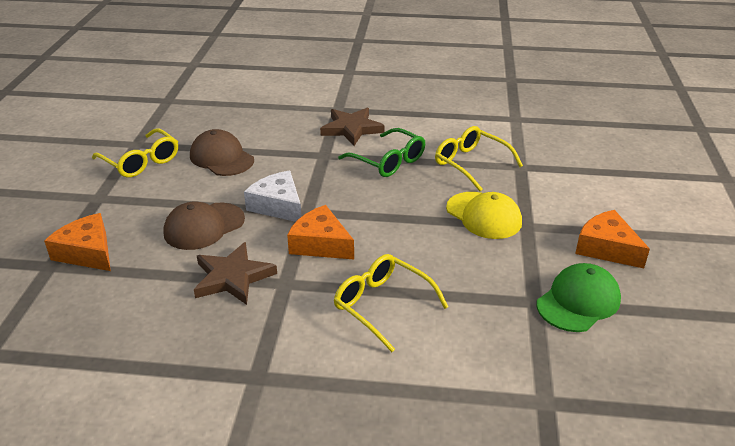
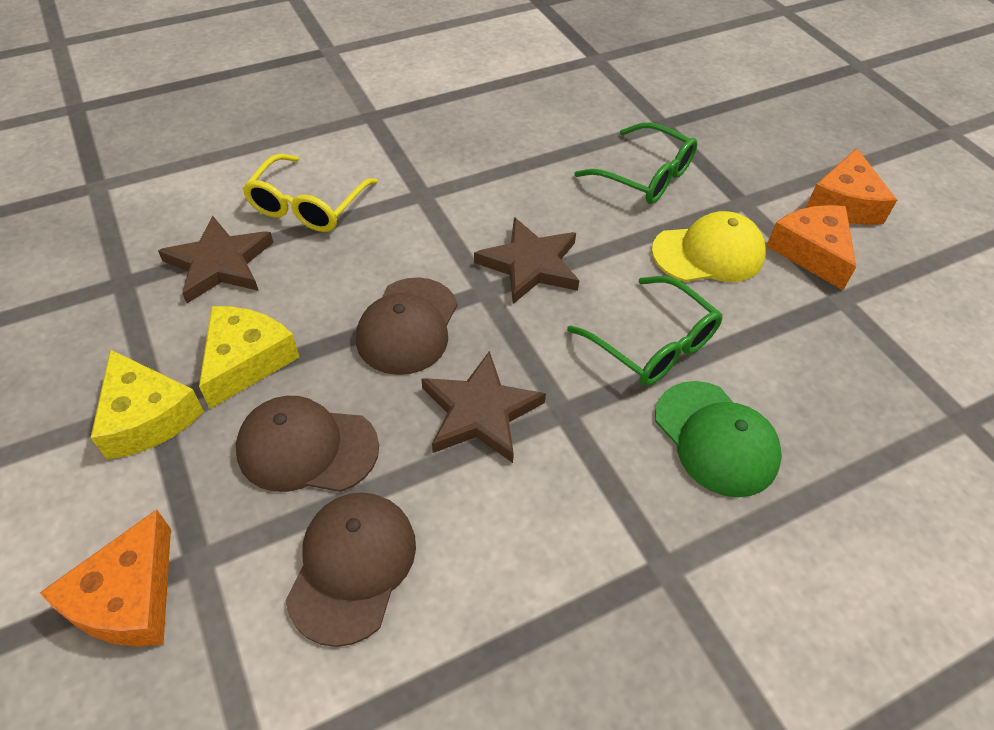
brown cap: [163,202,245,250] [190,129,254,176] = 2 -> [236,396,379,492] [286,492,416,647] [356,277,458,375] = 3
brown star: [194,242,277,305] [320,108,385,146] = 2 -> [158,215,273,303] [421,351,546,463] [474,217,580,304] = 3
green glasses: [338,128,425,177] = 1 -> [567,276,722,386] [574,122,698,204] = 2
white cheese: [244,171,301,222] = 1 -> none = 0
yellow cheese: none = 0 -> [91,349,204,459] [199,306,300,409] = 2
yellow glasses: [92,128,178,177] [334,254,449,352] [435,126,523,191] = 3 -> [242,154,378,232] = 1

